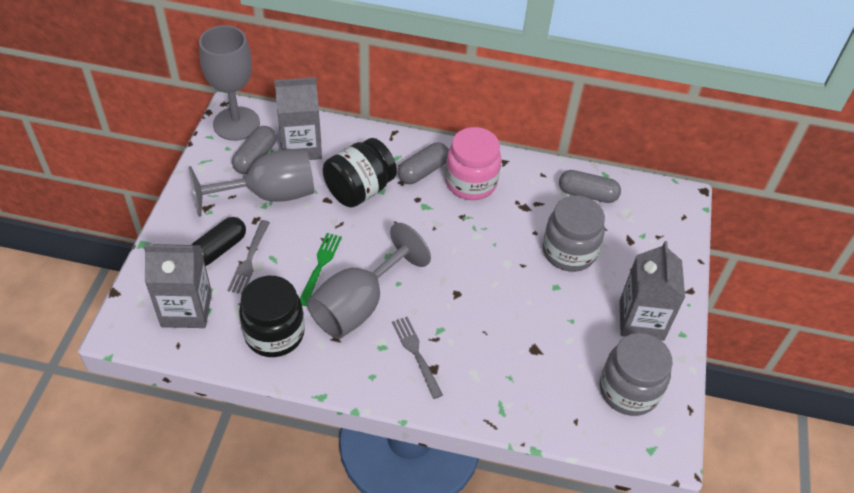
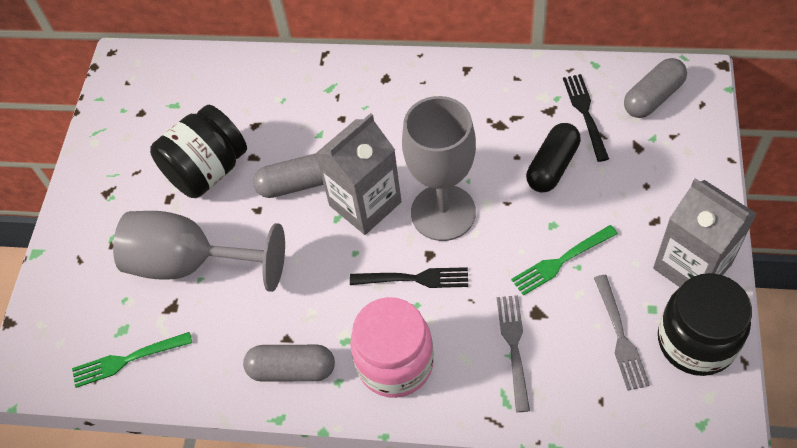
black fork: none = 0 -> [350,267,468,288] [563,74,609,162] = 2
green fork: [300,233,342,306] = 1 -> [72,332,192,388] [511,225,618,296] = 2
grey carton: [143,244,212,328] [274,77,322,160] [619,241,685,341] = 3 -> [315,113,402,235] [653,178,757,287] = 2
grey goblet: [189,149,314,217] [199,25,260,141] [307,223,431,339] = 3 -> [113,211,285,292] [402,96,476,241] = 2
grey jar: [543,195,605,272] [600,333,673,416] = 2 -> none = 0

